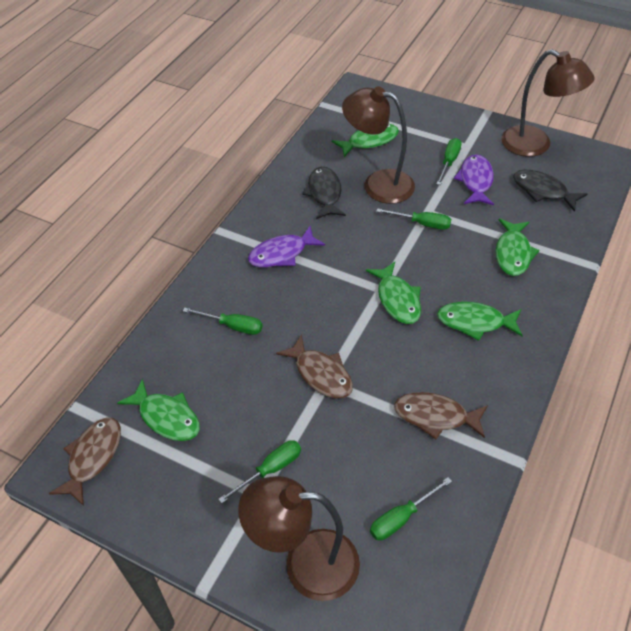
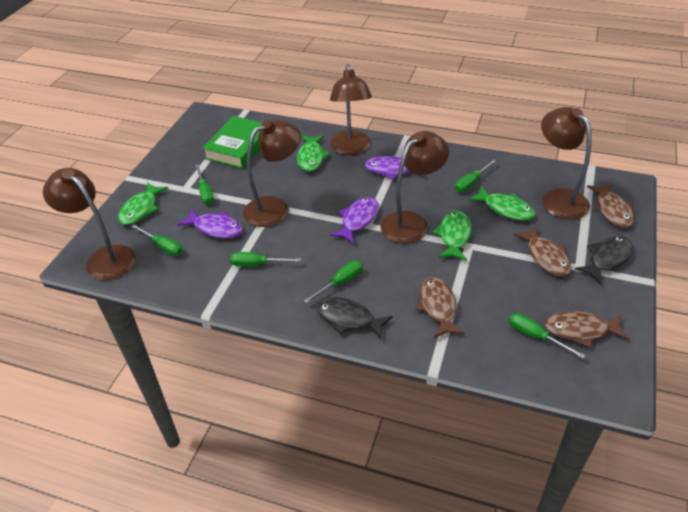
brown fish: [49,418,121,506] [276,334,353,398] [394,392,488,439] = 3 -> [415,277,465,338] [513,226,571,276] [545,311,630,348] [587,183,634,228] = 4
brown lamp: [238,476,360,601] [342,86,415,204] [501,49,595,157] = 3 -> [43,168,136,280] [243,120,301,227] [330,64,372,155] [381,131,449,244] [541,107,591,220] = 5
green book: none = 0 -> [202,116,263,169] = 1
green fish: [117,378,200,441] [332,124,399,157] [366,262,421,324] [437,301,523,341] [495,219,540,276] = 5 -> [118,182,168,225] [297,135,330,171] [433,211,472,261] [468,186,535,221] = 4
green screwdriver: [183,307,262,335] [218,440,301,504] [370,477,452,540] [376,208,451,230] [436,138,462,185] = 5 -> [131,224,183,256] [195,164,214,204] [230,252,301,266] [304,260,363,303] [455,159,497,192] [509,313,586,359] = 6
purple fish: [248,226,325,267] [454,154,494,205] = 2 -> [177,209,243,238] [330,197,379,244] [365,156,425,180] = 3

